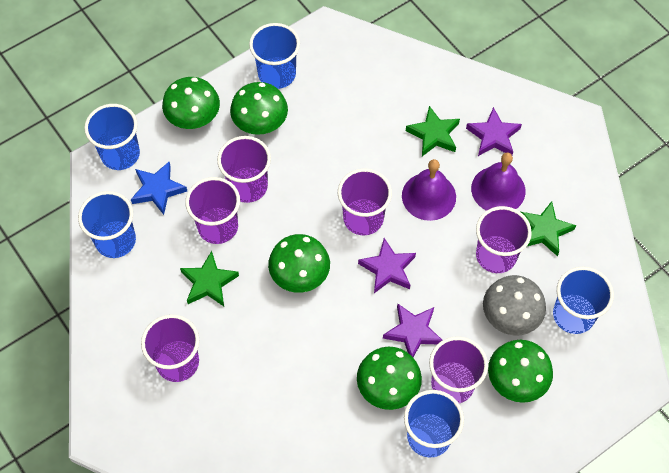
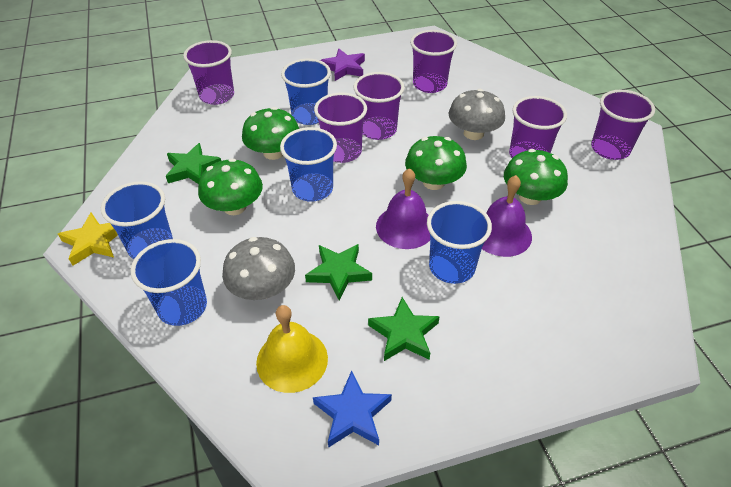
green mushroom: [162,77,220,129] [230,82,288,135] [268,234,330,293] [357,347,422,410] [488,340,553,403] = 5 -> [198,158,263,215] [242,107,299,160] [405,136,467,190] [504,149,568,205] = 4
grey mushroom: [483,275,546,335] = 1 -> [222,237,295,300] [449,89,505,140] = 2
purple star: [358,238,416,293] [383,304,442,357] [466,107,522,156] = 3 -> [320,49,365,81] = 1
yellow bell: none = 0 -> [256,305,328,393] = 1
yellow star: none = 0 -> [58,213,118,266] = 1

